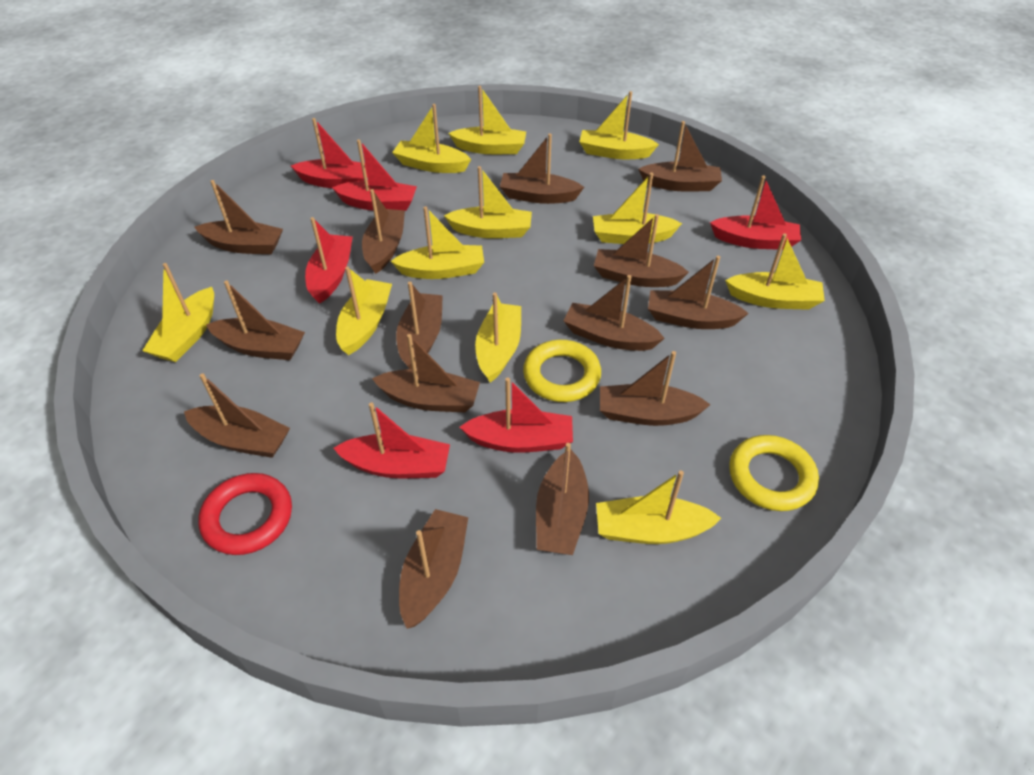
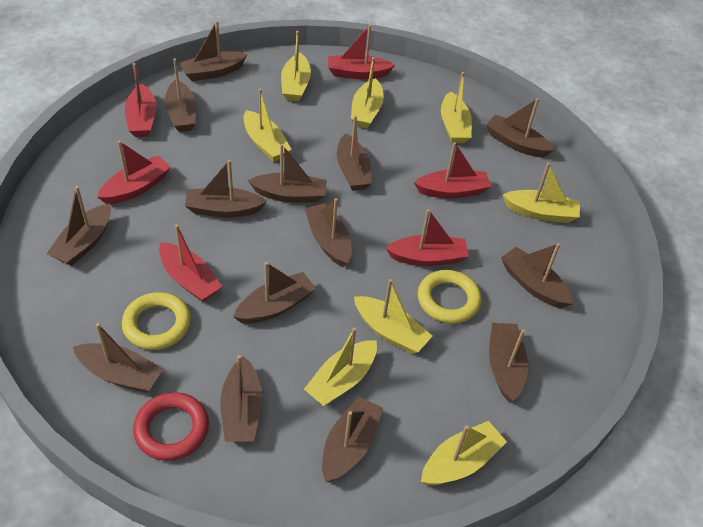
yellow boat: [142,263,214,362] [336,267,392,355] [391,206,484,279] [392,104,471,173] [444,166,532,238] [448,86,526,154] [475,293,521,382] [579,91,659,159] [593,173,682,244] [596,470,721,544] [725,233,825,310] = 11 -> [244,89,292,162] [281,31,311,101] [304,327,377,406] [351,57,384,128] [354,279,432,354] [421,421,507,485] [441,72,472,143] [503,163,580,223] = 8

